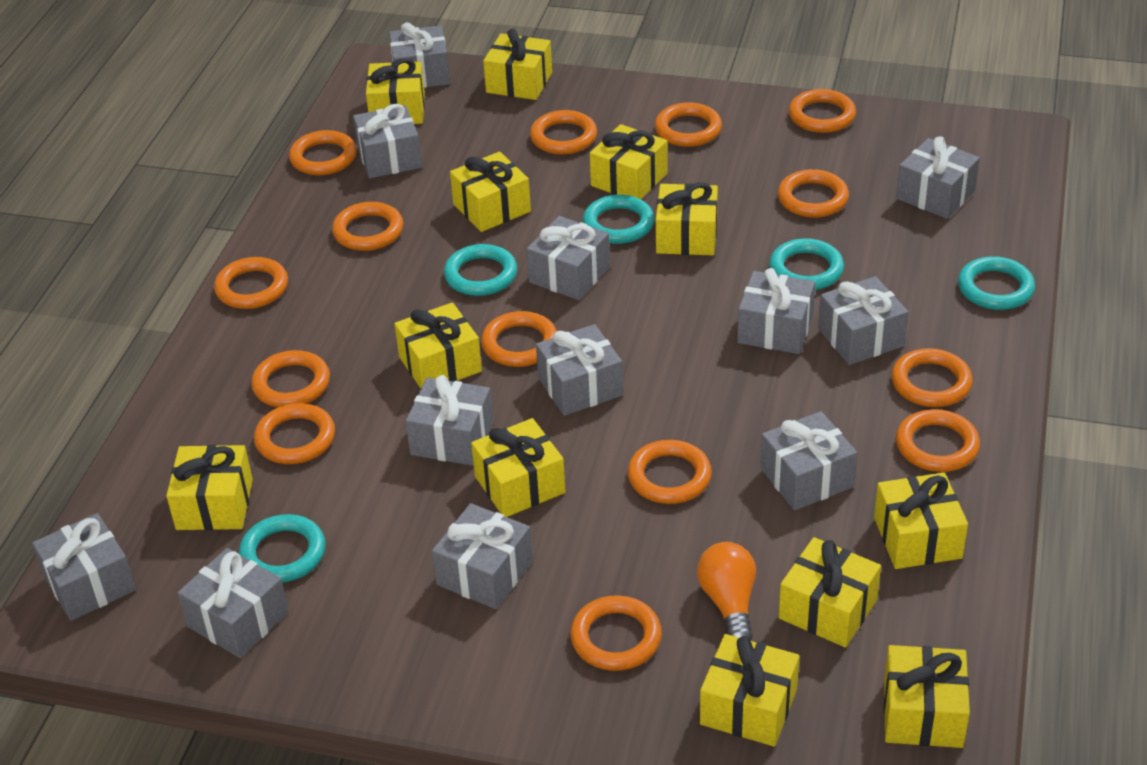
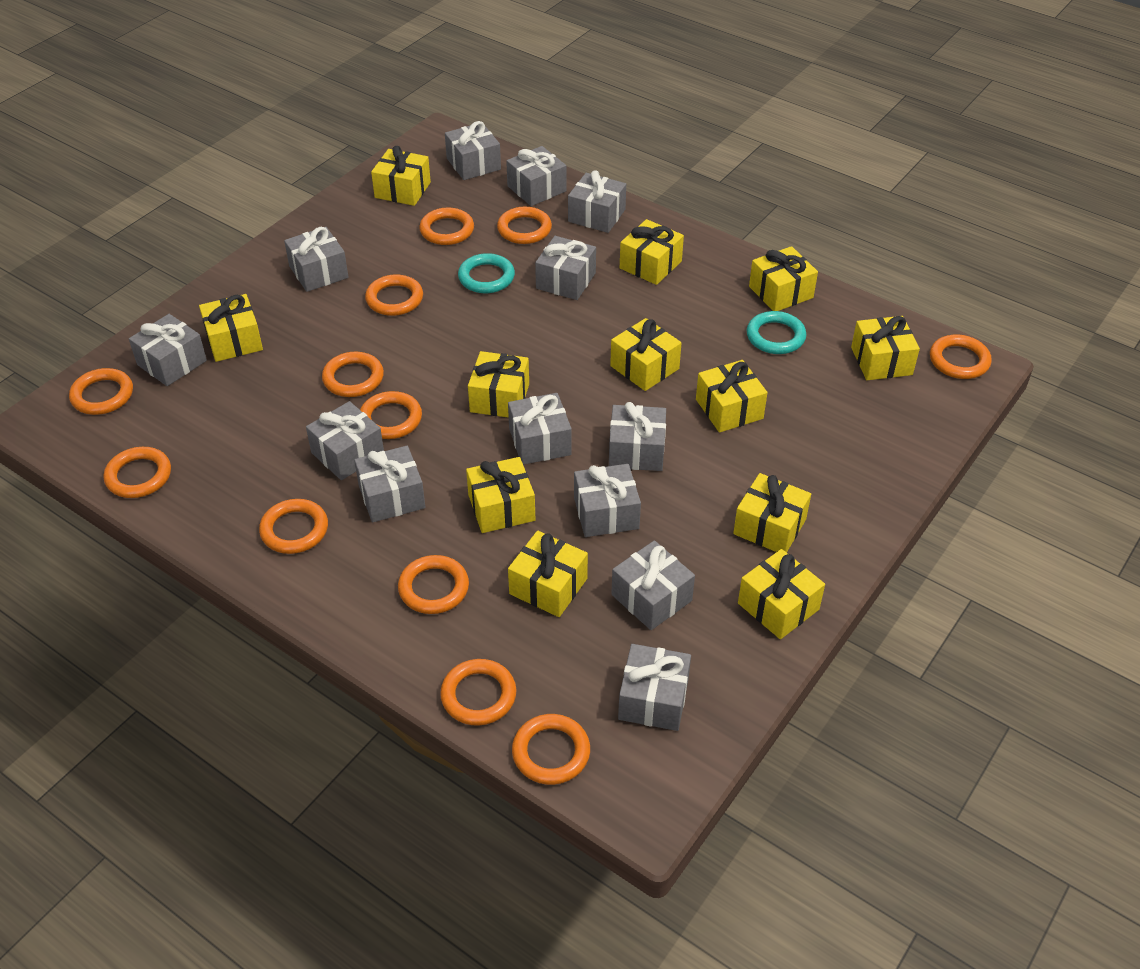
grey gift: [32,513,136,621] [177,548,289,658] [353,104,422,178] [389,22,450,88] [405,375,493,466] [432,503,533,609] [527,216,610,300] [536,324,623,416] [737,268,815,354] [760,411,857,510] [818,276,908,365] [896,136,980,219] = 12 -> [129,314,207,386] [284,227,348,292] [306,401,384,480] [354,446,425,522] [445,121,501,180] [506,146,567,206] [508,393,572,465] [535,236,596,300] [568,170,626,233] [574,464,641,537] [609,402,666,471] [611,540,695,630] [618,644,691,731] = 13
orange light bulb: [697,542,756,641] = 1 -> none = 0
orange ring: [214,257,288,309] [251,350,330,407] [254,403,335,464] [289,130,357,175] [332,202,403,251] [481,311,557,367] [530,110,597,155] [570,595,662,671] [628,440,712,504] [655,102,722,147] [778,169,849,218] [789,89,856,133] [891,348,973,407] [896,409,980,472] = 14 -> [69,368,133,415] [104,447,171,498] [259,499,328,554] [322,352,384,397] [360,391,422,439] [365,274,423,316] [398,555,469,614] [419,207,474,245] [440,659,516,725] [497,207,552,244] [512,714,590,785] [930,335,992,379] = 12
turquoise ring: [239,514,326,583] [444,244,517,296] [583,195,654,244] [769,238,844,290] [958,256,1035,310] = 5 -> [458,253,515,293] [747,311,806,354] = 2

